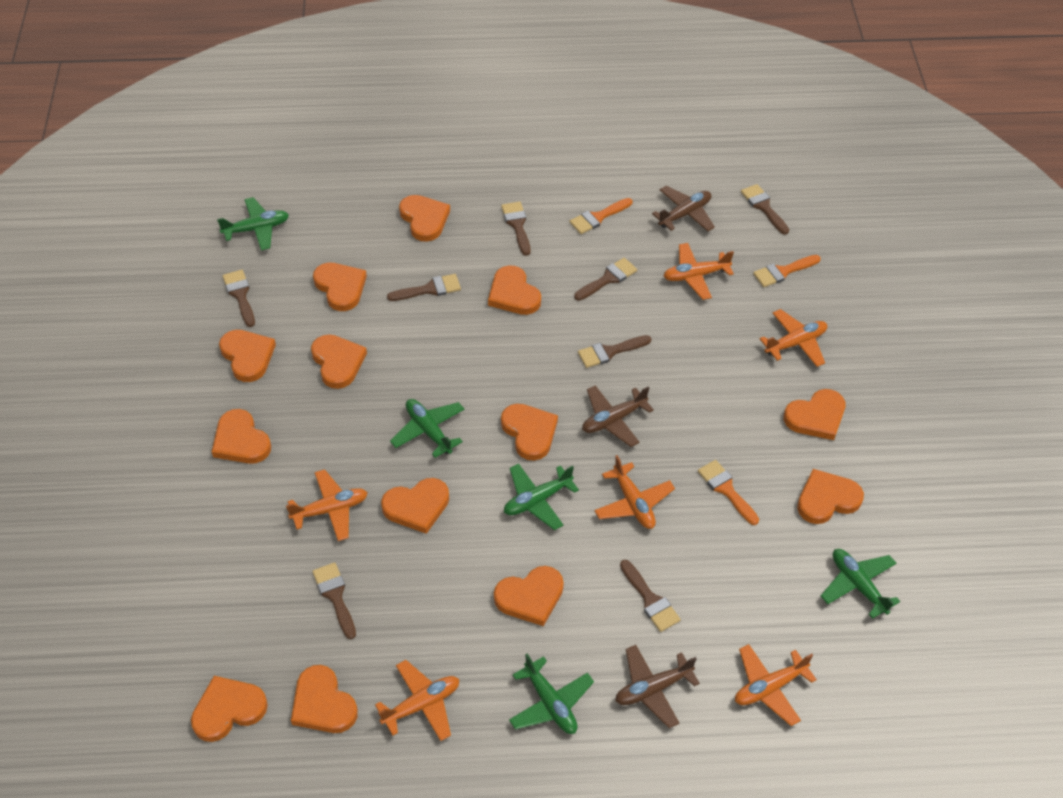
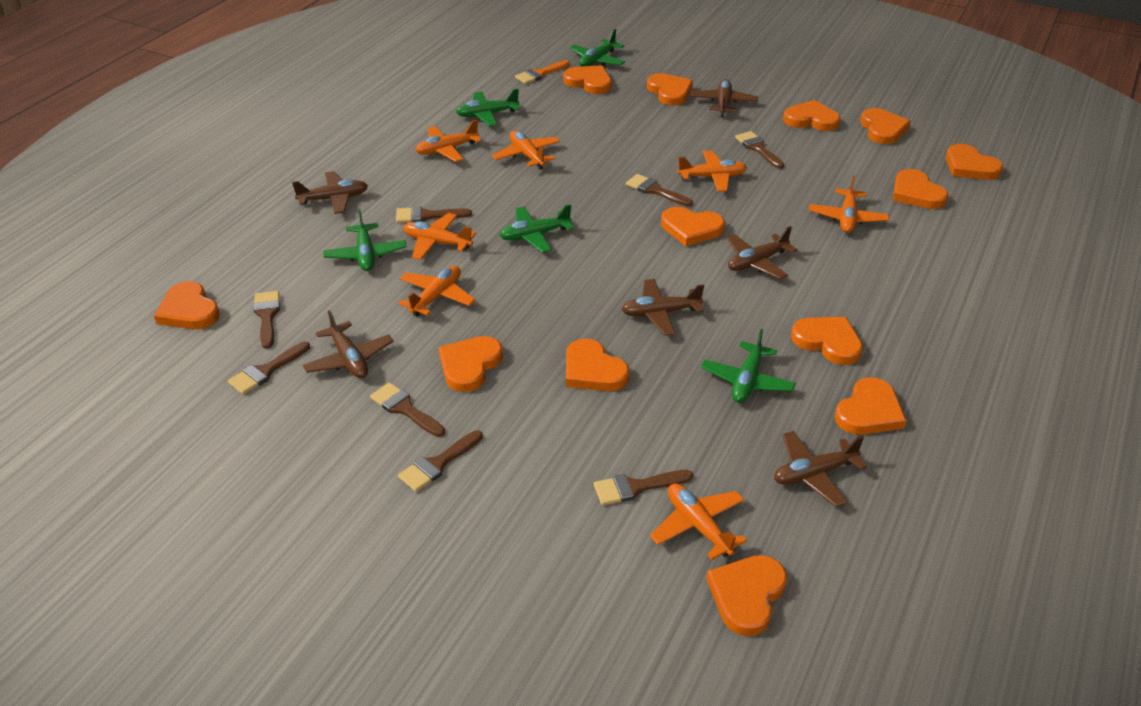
brown plane: [582,385,654,447] [615,645,700,728] [652,186,715,231] = 3 -> [292,171,368,214] [303,310,394,378] [621,279,704,336] [690,79,758,117] [727,226,797,279] [774,431,867,507] = 6
orange brush: [570,198,633,234] [698,460,759,525] [753,255,821,287] = 3 -> [515,60,569,84] = 1
orange plane: [286,469,368,541] [375,660,459,741] [594,455,675,529] [664,243,734,300] [735,644,817,726] [760,309,827,367] = 6 -> [399,266,476,316] [403,213,476,260] [416,120,482,162] [492,130,560,169] [650,483,747,560] [677,150,747,192] [809,175,889,233] = 7

